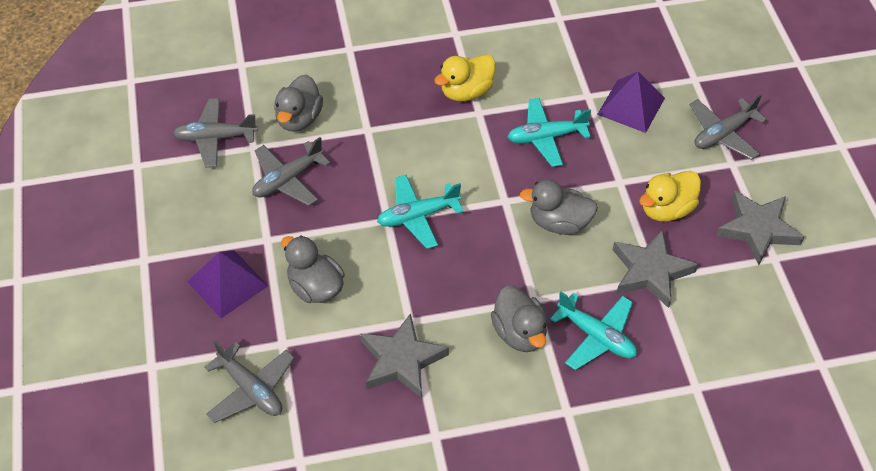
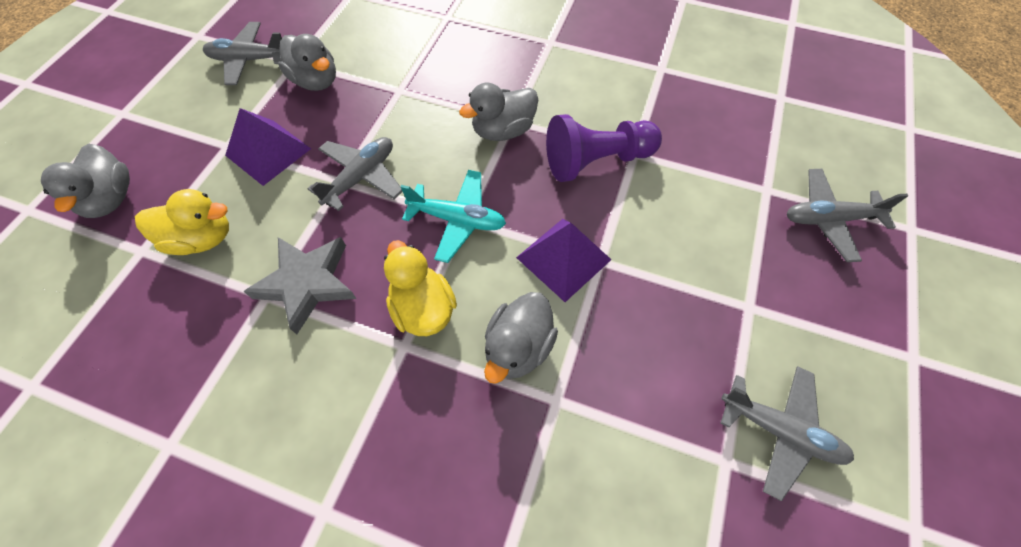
grey star: [360,313,449,398] [613,229,698,308] [716,191,804,265] = 3 -> [243,237,357,335] = 1
purple pawn: none = 0 -> [546,114,662,182] = 1
turquoise plane: [377,175,464,249] [508,98,591,167] [550,292,637,370] = 3 -> [401,170,506,263] = 1

